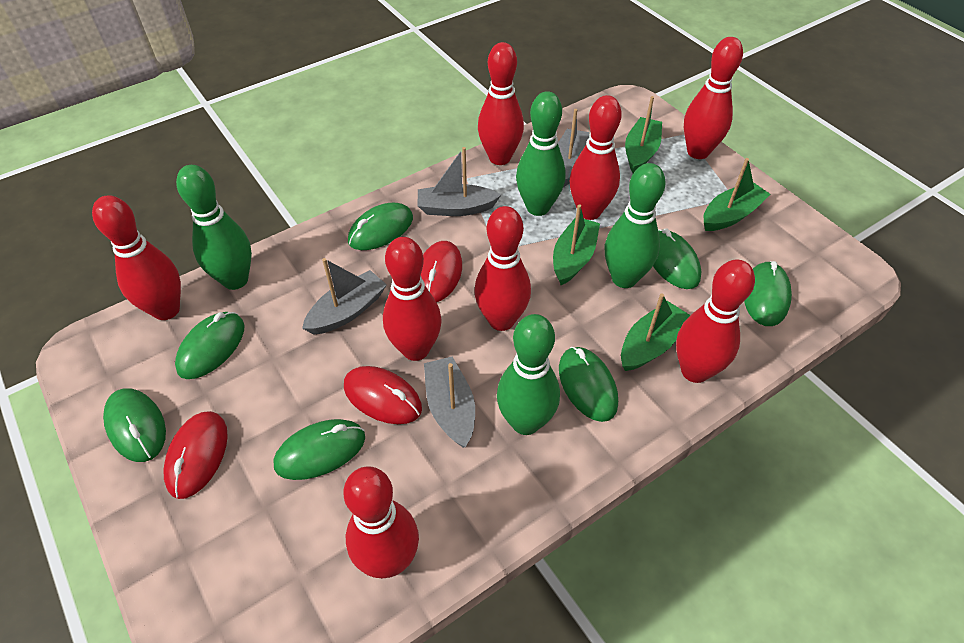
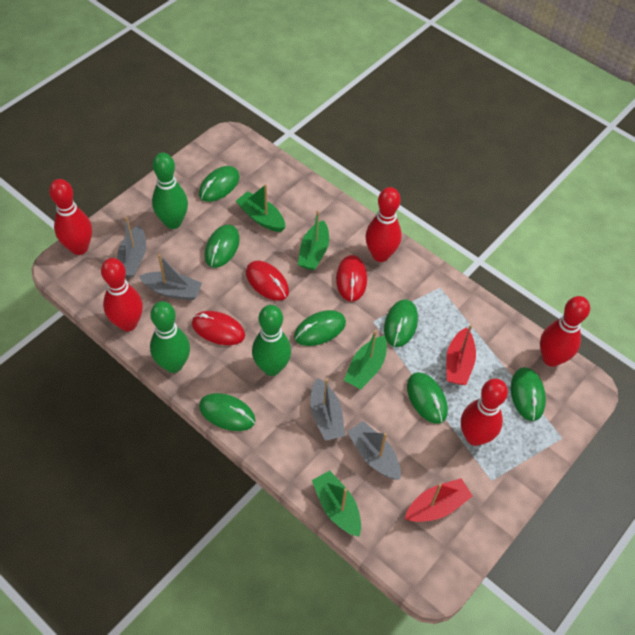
green bowling pin: [176,165,252,290] [497,314,560,435] [516,91,566,216] [605,163,666,288] = 4 -> [150,301,190,373] [152,152,188,229] [252,305,291,376] = 3
red boat: none = 0 -> [405,478,473,522] [446,325,476,385] = 2
red bowling pin: [92,195,181,320] [344,466,419,578] [383,237,442,361] [474,206,531,331] [478,42,524,165] [570,95,622,220] [676,259,755,383] [684,37,743,159] = 8 -> [49,179,92,255] [101,258,143,331] [366,187,402,262] [461,379,508,446] [540,296,590,367] = 5

